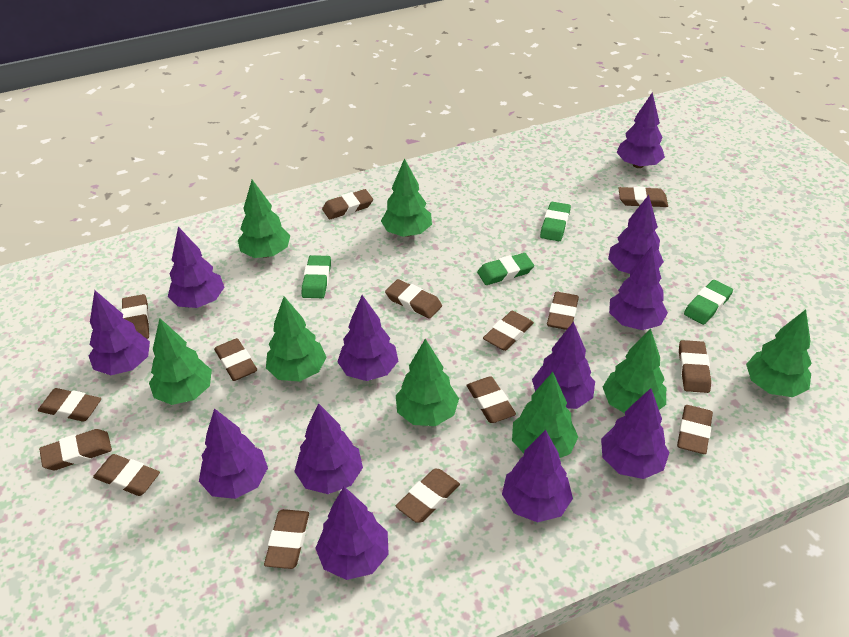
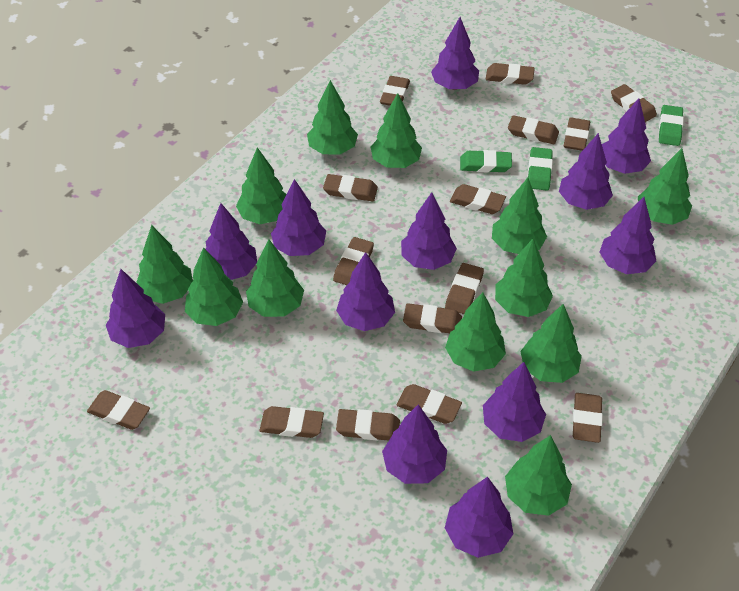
green eraser: [302,255,331,298] [477,253,534,285] [540,202,571,241] [684,280,733,325] = 4 -> [460,150,512,173] [528,147,553,190] [659,105,684,146] = 3
green tree: [149,318,212,405] [238,180,291,258] [266,297,326,382] [381,158,432,237] [396,339,459,426] [512,372,578,458] [603,329,666,413] [746,310,812,397] = 8 -> [136,225,193,304] [185,247,243,326] [236,147,287,224] [246,240,304,317] [307,80,358,154] [371,93,422,168] [445,292,506,372] [492,178,547,254] [495,239,553,317] [505,435,572,516] [520,304,582,383] [638,148,692,225] = 12

